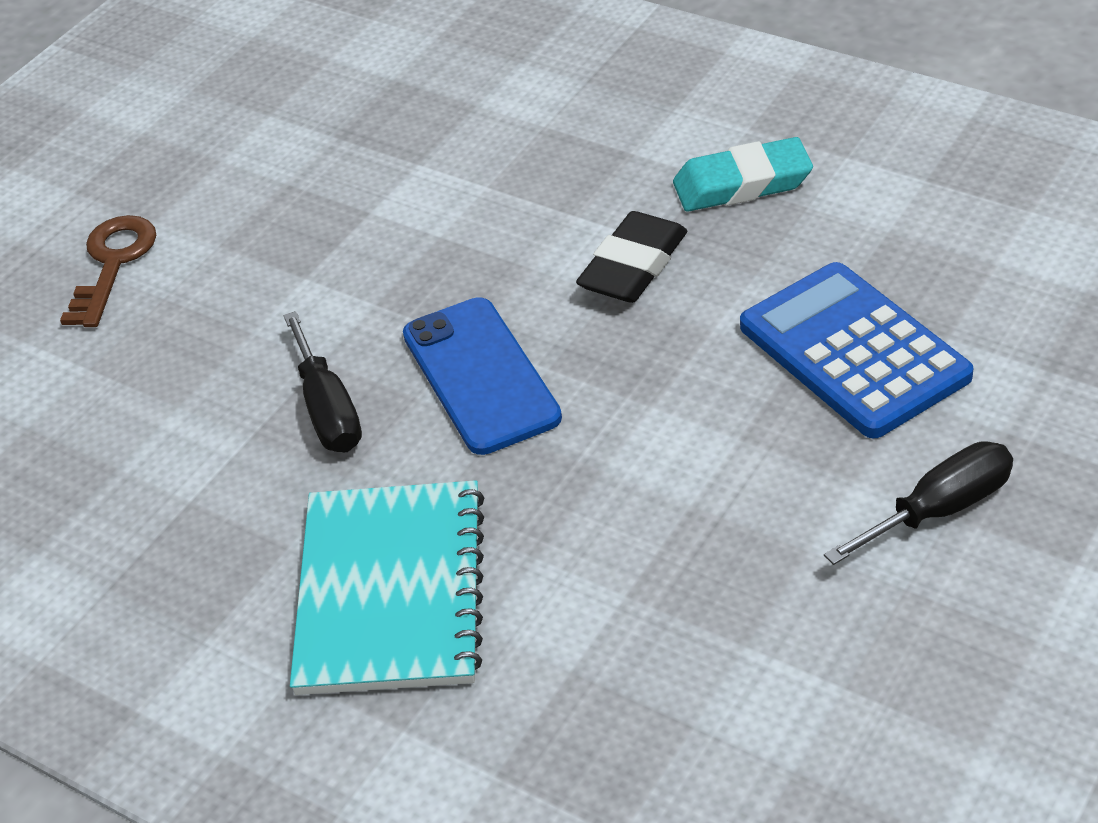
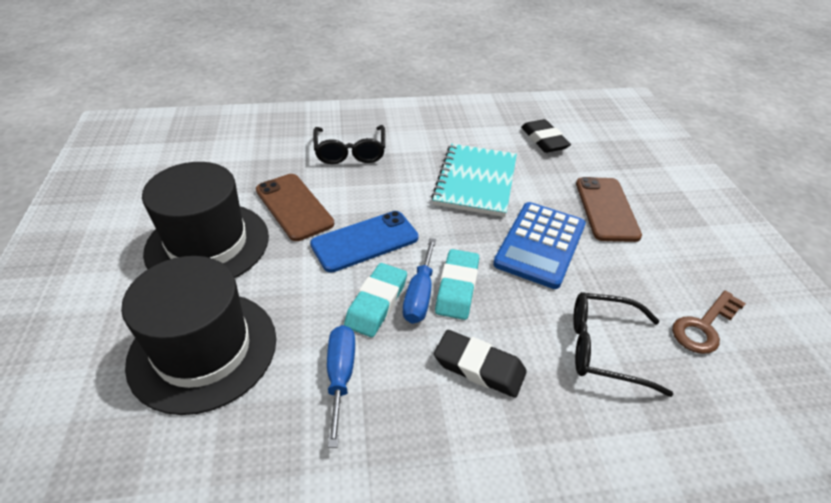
black eraser: [576,211,687,303] = 1 -> [434,330,527,398] [521,119,571,153] = 2
black glasses: none = 0 -> [313,125,385,164] [573,292,673,397] = 2
black hat: none = 0 -> [121,256,276,415] [142,162,269,278] = 2
black screwdriver: [283,311,362,452] [824,441,1013,565] = 2 -> none = 0
blue screwdriver: none = 0 -> [327,325,355,448] [403,238,436,324] = 2
brown phone: none = 0 -> [256,174,334,241] [576,177,642,242] = 2
turquoise eraser: [673,137,813,212] = 1 -> [344,263,407,337] [435,249,479,320] = 2

